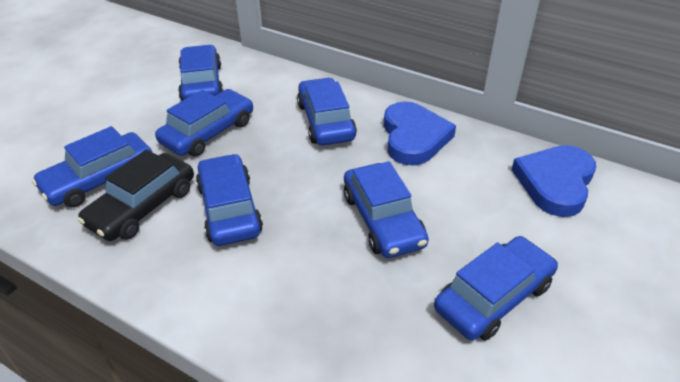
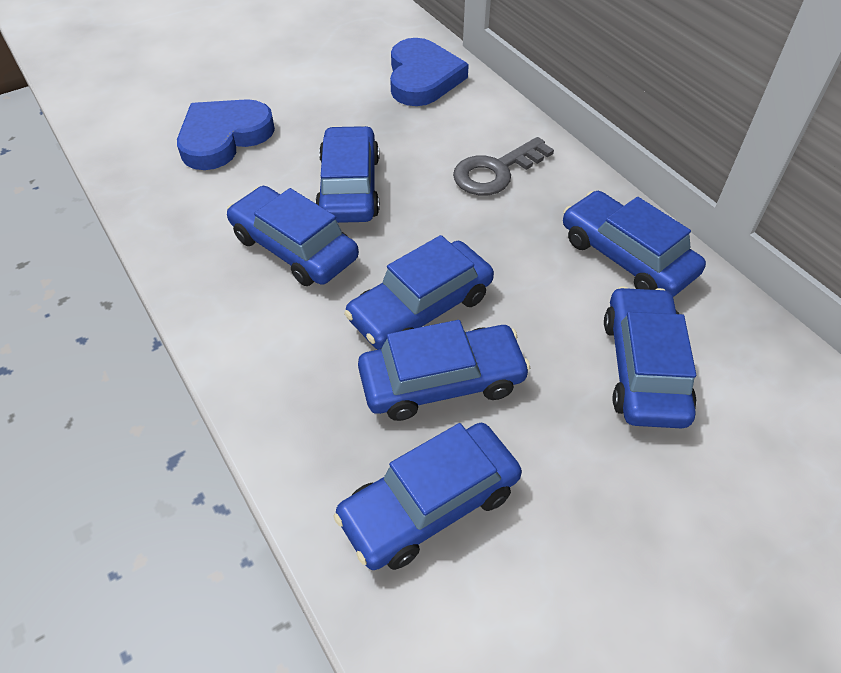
black car: [78,150,194,241] = 1 -> none = 0
grey key: none = 0 -> [453,137,554,195] = 1

